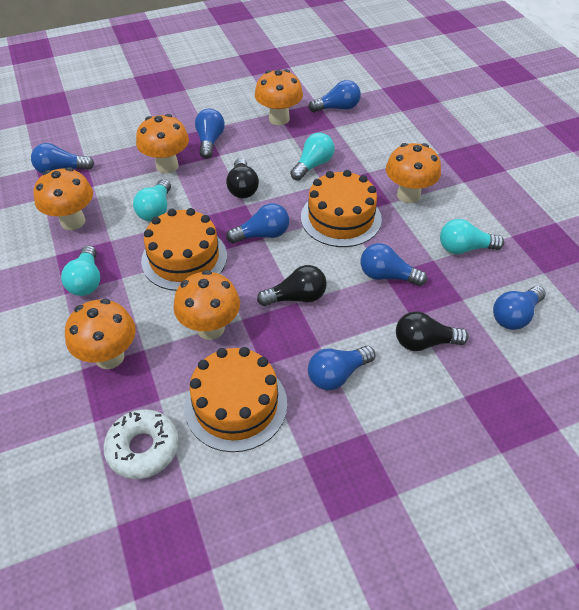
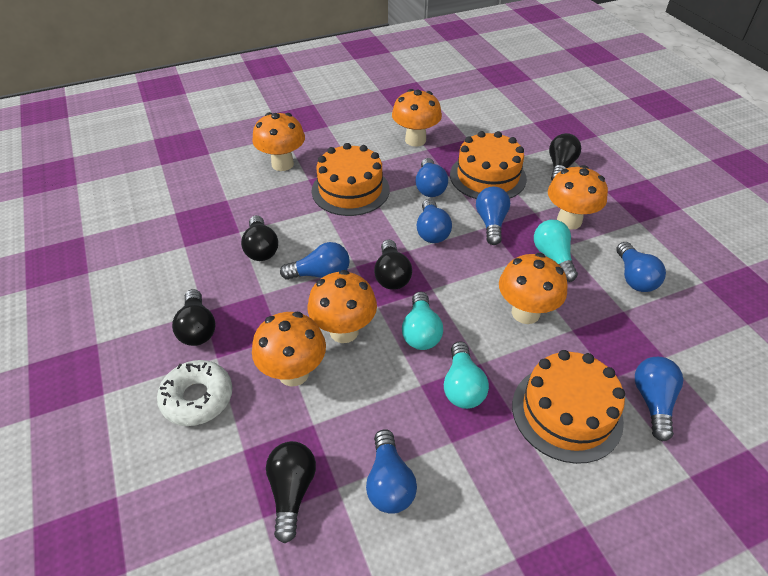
black light bulb: [226,158,259,198] [257,265,327,306] [396,311,469,351] = 3 -> [172,289,215,346] [241,215,278,261] [266,441,316,544] [374,239,412,290] [549,133,581,180] = 5
turquoise light bulb: [61,245,100,296] [133,179,171,221] [290,133,334,180] [440,219,504,254] = 4 -> [402,291,443,350] [444,342,489,409] [534,220,578,282] = 3

